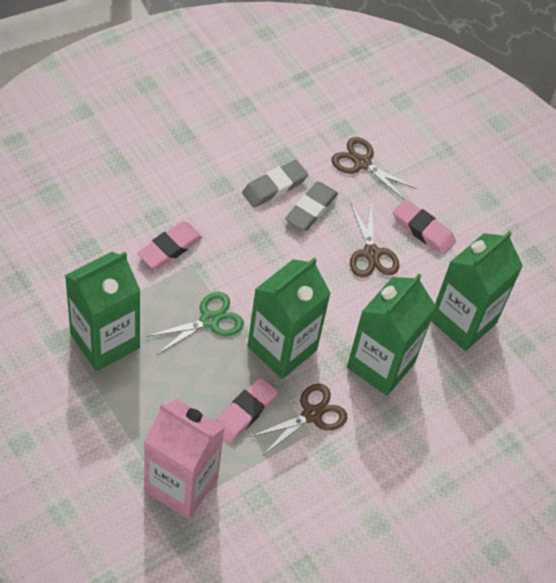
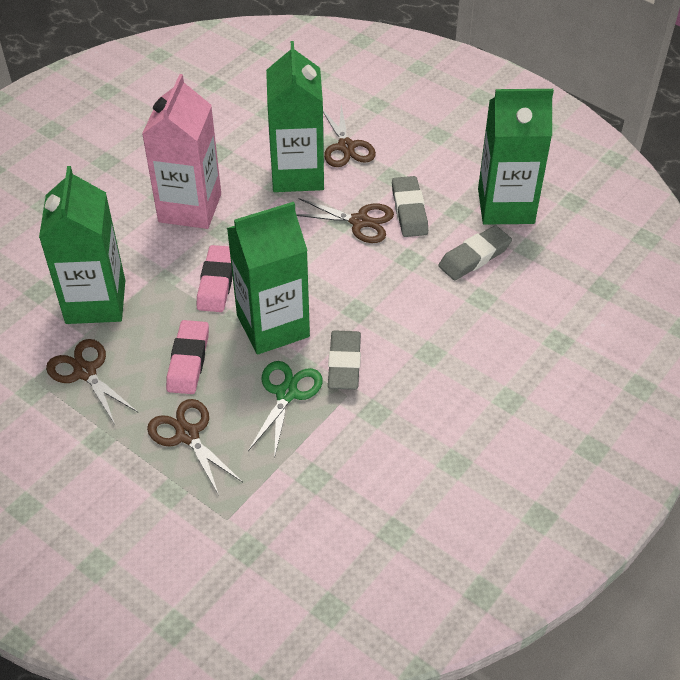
brown scissors: [250,384,347,455] [331,137,417,200] [350,204,399,278] = 3 -> [46,339,138,425] [147,399,243,495] [296,198,394,243] [323,105,376,167] = 4
grey eraser: [242,160,308,208] [285,182,338,231] = 2 -> [328,331,361,390] [392,176,428,237] [438,225,512,280] = 3
pink eraser: [137,222,203,269] [215,377,278,444] [393,199,456,255] = 3 -> [166,320,209,394] [196,245,232,312] = 2

